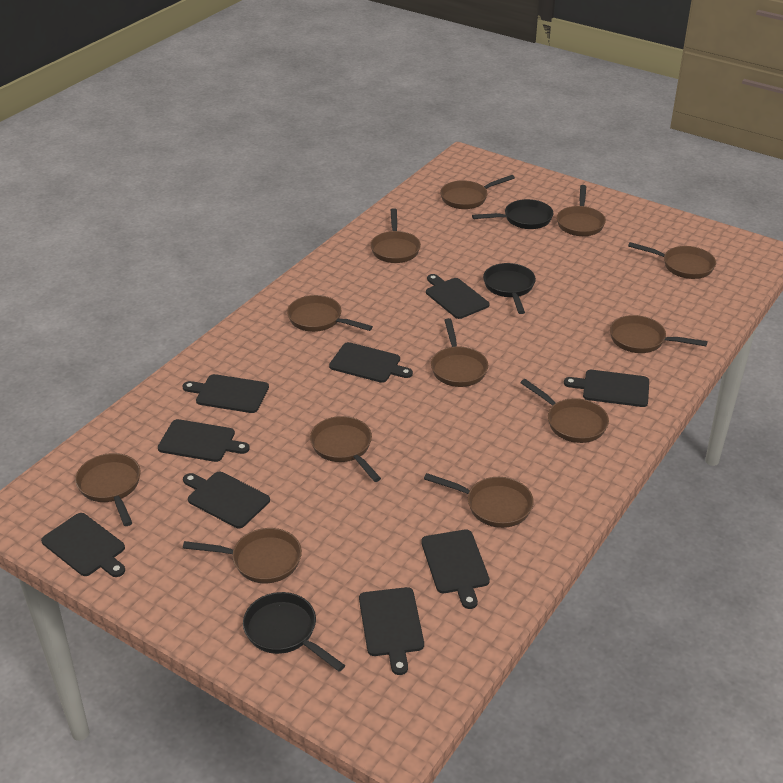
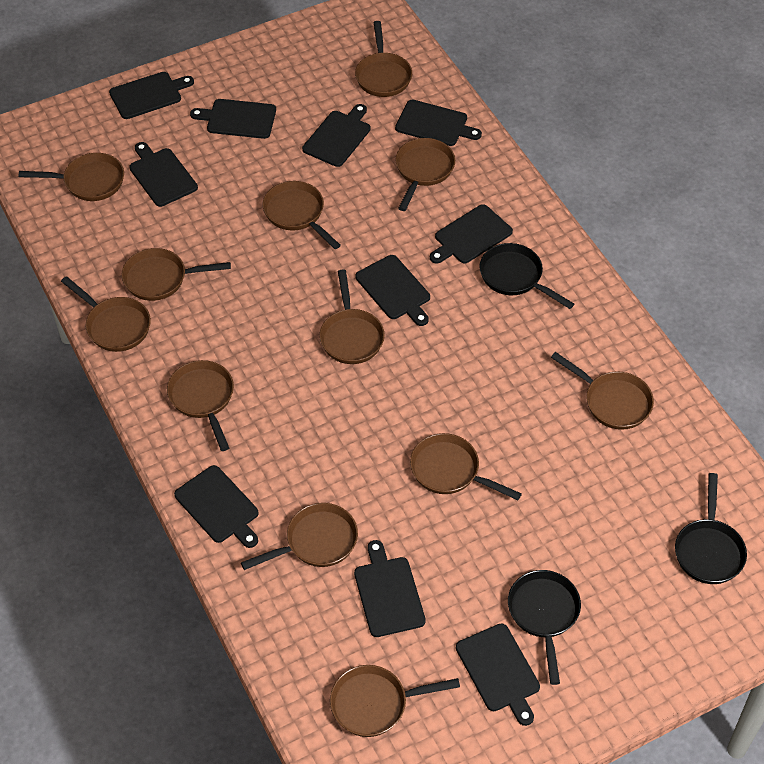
black cutting board: [41,513,125,577] [158,419,250,462] [182,374,269,413] [183,472,270,528] [329,342,413,383] [359,587,424,675] [421,529,490,609] [426,274,489,319] [564,370,649,407] = 9 -> [109,72,194,119] [129,142,198,207] [174,465,259,548] [190,99,276,139] [302,104,371,167] [354,540,426,637] [355,255,430,326] [395,100,482,146] [430,204,513,264] [456,624,540,726] = 10

